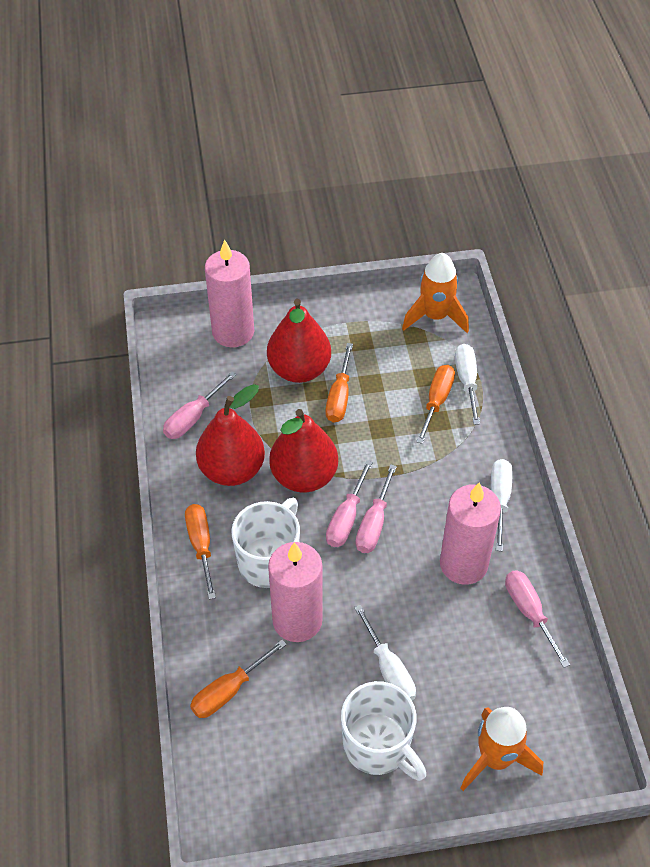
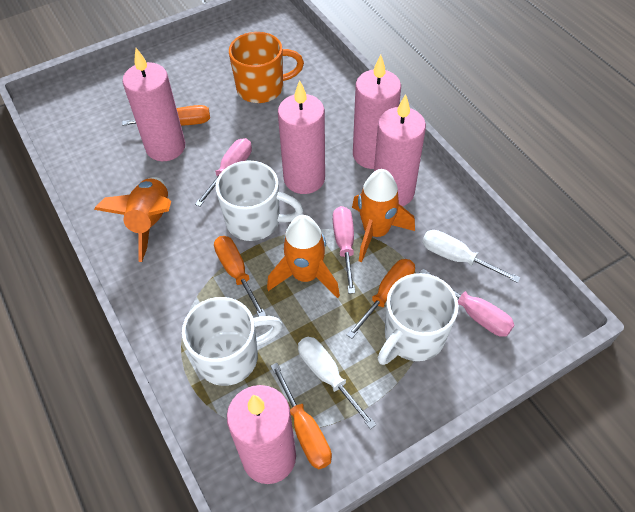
orange mug: none = 0 -> [229,32,304,103] = 1
orange rocket: [402,253,469,333] [461,707,543,791] = 2 -> [94,177,171,262] [267,215,340,298] [352,169,415,262] = 3
pink candle: [205,239,254,347] [268,542,323,642] [440,482,501,585] = 3 -> [122,48,185,161] [227,385,296,484] [278,80,325,194] [353,55,401,169] [374,94,426,206] = 5
pink screwdriver: [163,371,236,439] [326,460,373,547] [355,464,397,553] [505,570,570,668] = 4 -> [195,138,252,207] [333,206,355,294] [420,269,514,337] = 3
red pear: [196,384,265,486] [267,299,331,383] [269,409,338,493] = 3 -> none = 0
white mug: [231,498,300,588] [341,681,426,781] = 2 -> [182,297,283,386] [215,161,303,241] [378,273,459,365] = 3
white screwdriver: [354,604,416,700] [455,344,480,425] [491,459,513,552] = 3 -> [298,337,376,429] [422,230,520,283] = 2

